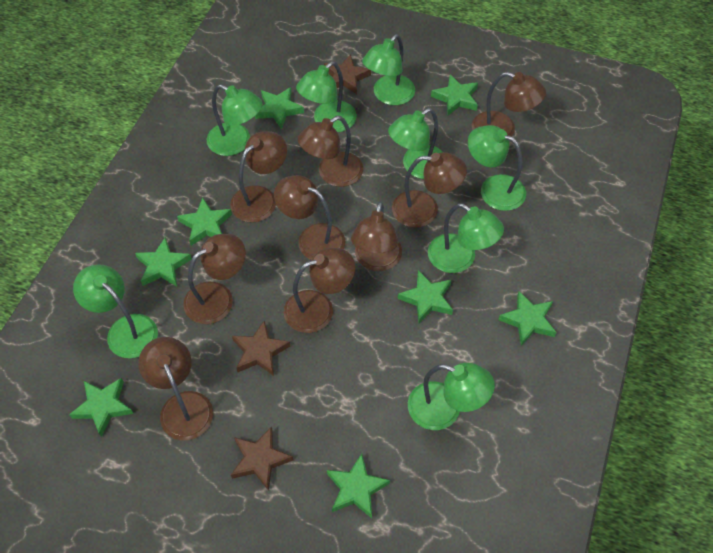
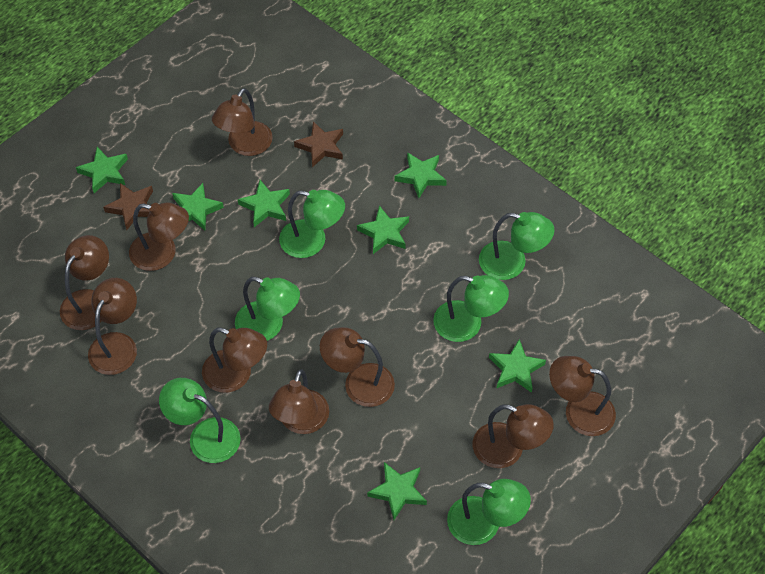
brown star: [231,426,293,491] [232,321,290,376] [324,54,371,94] = 3 -> [103,183,153,230] [294,121,343,167] = 2
green lamp: [73,264,158,358] [207,84,262,156] [296,61,357,132] [362,34,415,105] [388,108,443,179] [408,363,495,430] [428,203,504,273] [468,125,526,211] = 8 -> [159,378,241,463] [235,277,300,341] [279,190,345,258] [433,275,509,342] [447,479,531,545] [479,212,555,280] = 6
green star: [69,378,134,437] [135,237,192,286] [177,198,232,246] [255,87,304,129] [327,454,390,518] [398,270,453,323] [431,74,478,115] [498,291,557,346] = 8 -> [76,147,128,193] [172,183,224,230] [238,180,290,227] [357,205,409,254] [367,462,427,520] [394,152,447,198] [489,339,546,393] = 7

